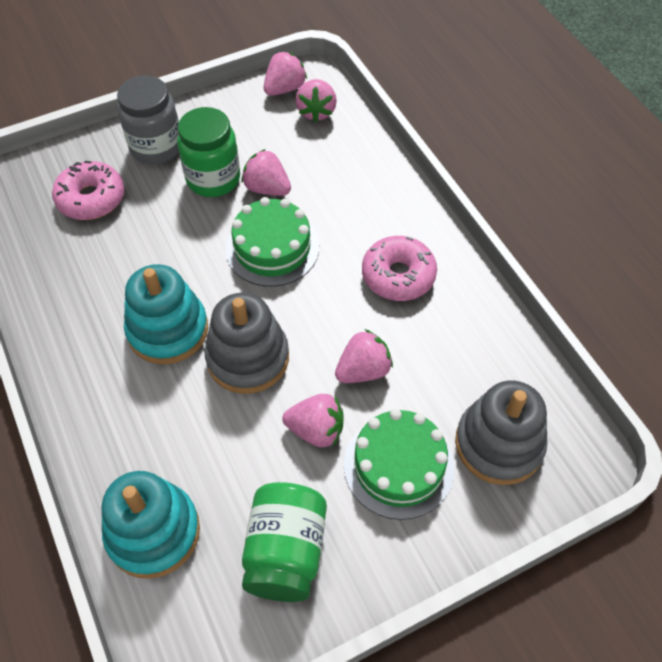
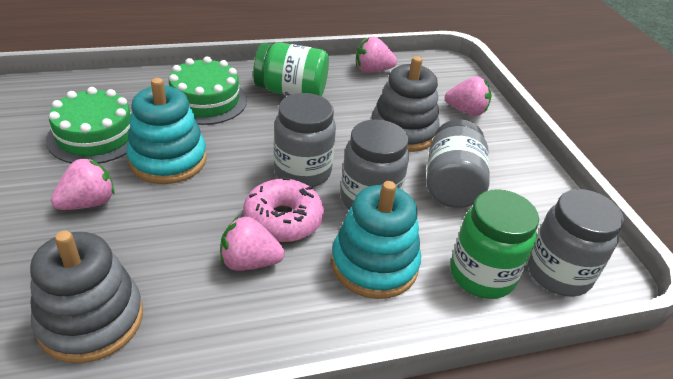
grey jar: [117,75,179,164] = 1 -> [274,93,336,187] [340,119,409,210] [426,119,490,208] [528,189,624,297] = 4
pink donut: [52,161,124,220] [362,236,437,301] = 2 -> [243,178,324,242] = 1
pink strawberry: [242,149,291,196] [264,51,307,96] [282,394,344,447] [295,79,337,122] [335,329,393,383] = 5 -> [51,158,114,210] [220,216,285,271] [356,37,397,73] [445,76,491,116] = 4

